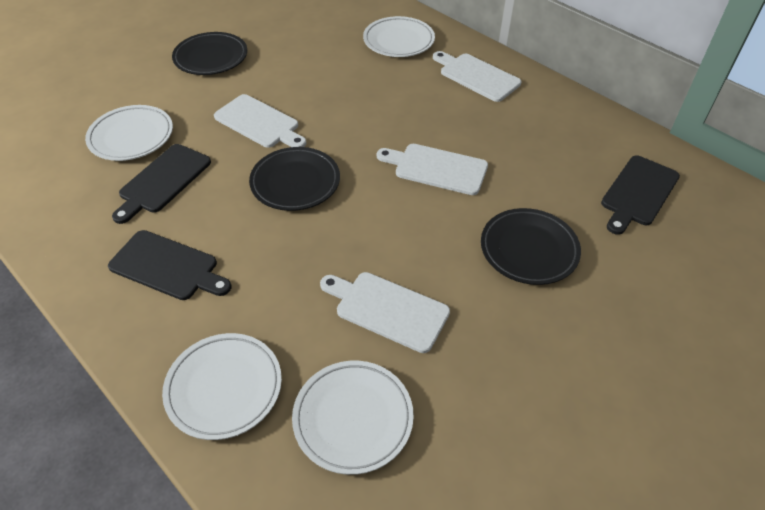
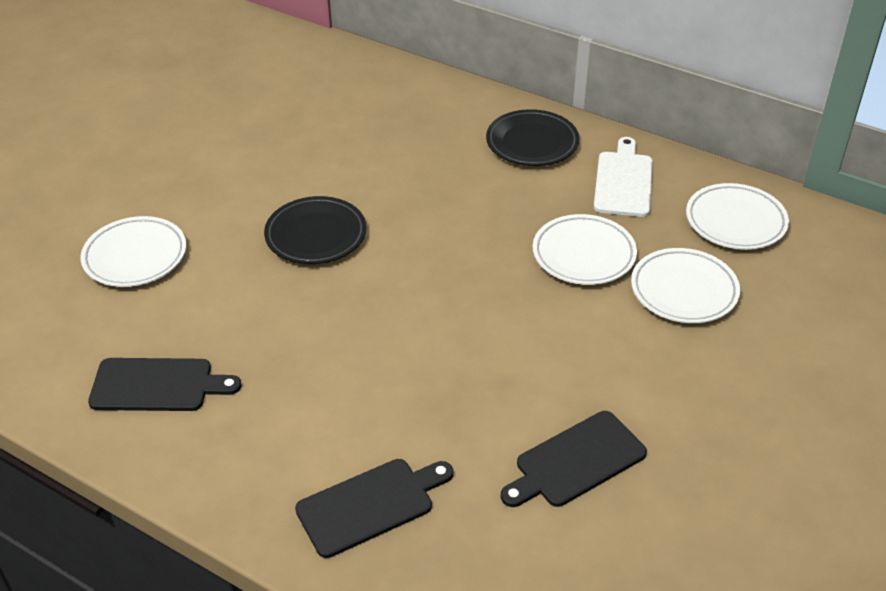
black plate: [172,32,247,75] [249,147,340,211] [481,208,581,285] = 3 -> [264,196,366,264] [486,109,579,166] = 2
white cutting board: [214,94,306,148] [320,272,450,353] [377,144,488,195] [433,51,522,102] = 4 -> [594,137,653,217] = 1

